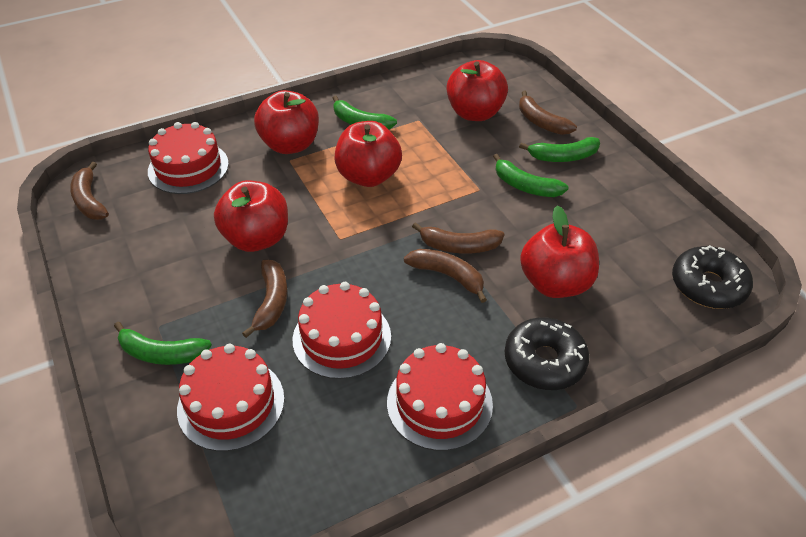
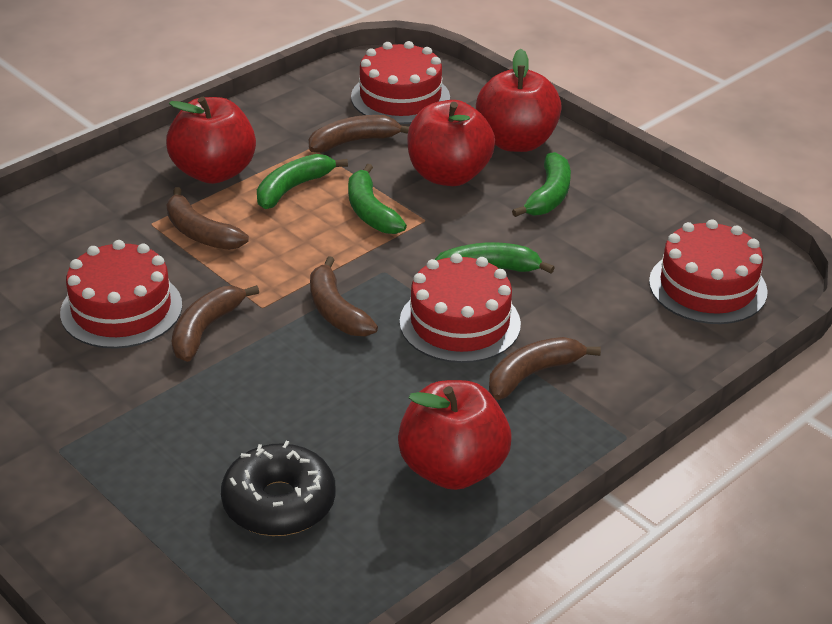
black donut: [504,317,589,390] [672,245,753,309] = 2 -> [221,441,336,536] = 1
red apple: [214,180,288,252] [254,90,319,154] [335,121,402,187] [447,60,508,121] [520,205,599,298] = 5 -> [166,96,256,184] [398,380,512,490] [407,100,495,186] [476,49,562,152] = 4

